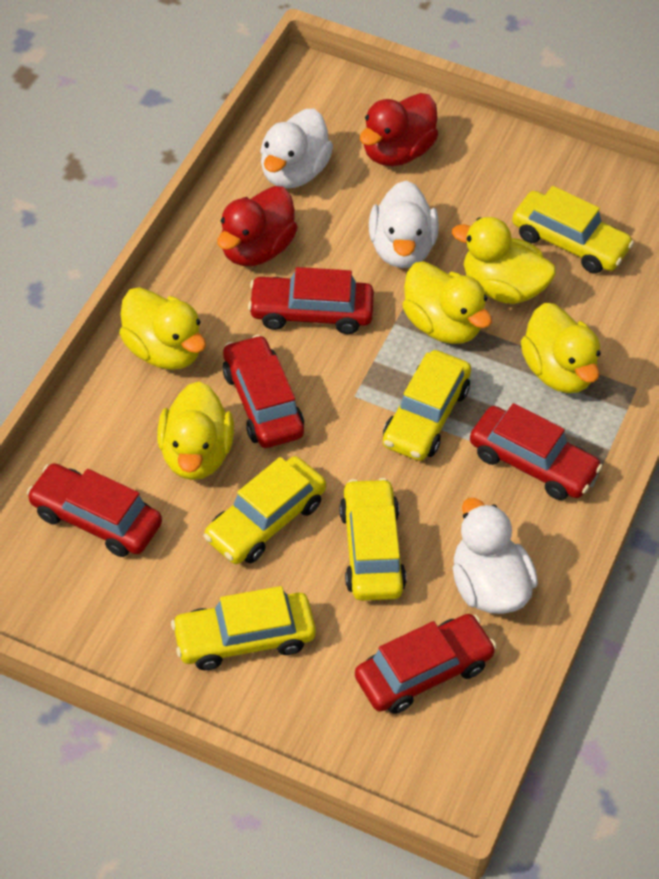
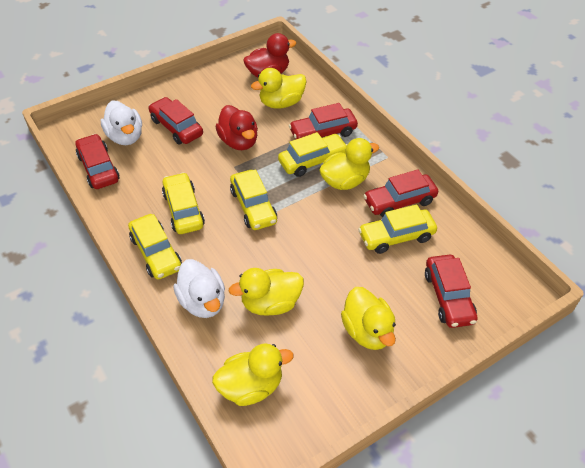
white duck: [260,109,333,189] [369,180,439,268] [453,498,538,614] = 3 -> [101,100,142,145] [173,259,225,318] = 2

